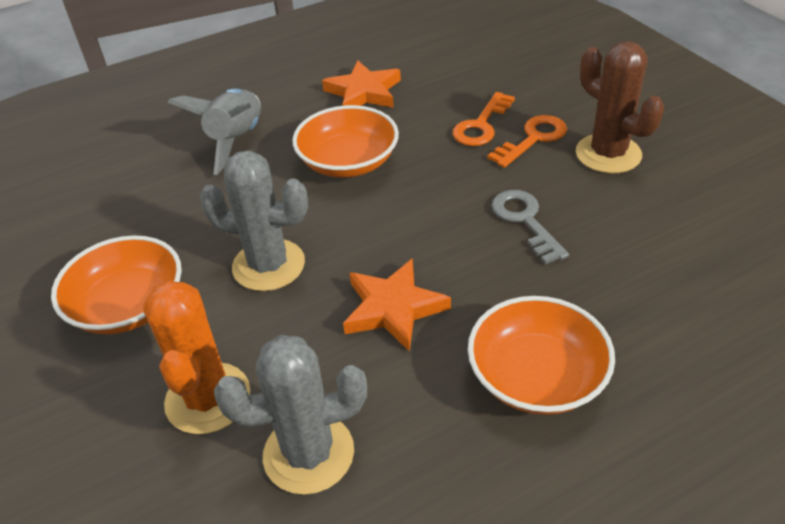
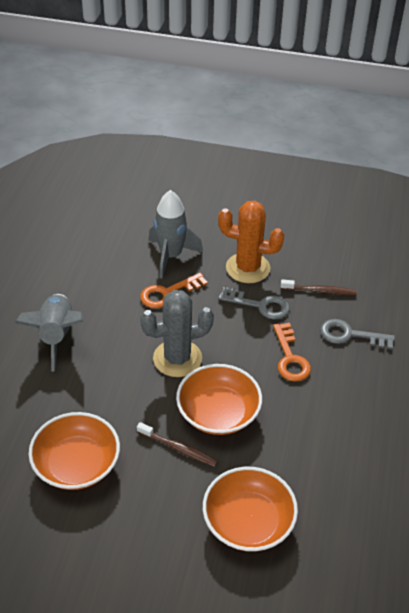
brown cactus: [576,41,664,174] = 1 -> none = 0
brown toothbrush: none = 0 -> [137,422,218,467] [281,279,357,295] = 2
grey cactus: [200,150,308,291] [214,335,367,495] = 2 -> [140,290,214,377] = 1
grey key: [491,190,569,264] = 1 -> [218,287,290,320] [320,319,395,350] = 2
grey rocket: [168,88,261,175] = 1 -> [15,294,83,371] [148,190,203,279] = 2
orange star: [322,61,401,108] [343,258,451,351] = 2 -> none = 0

